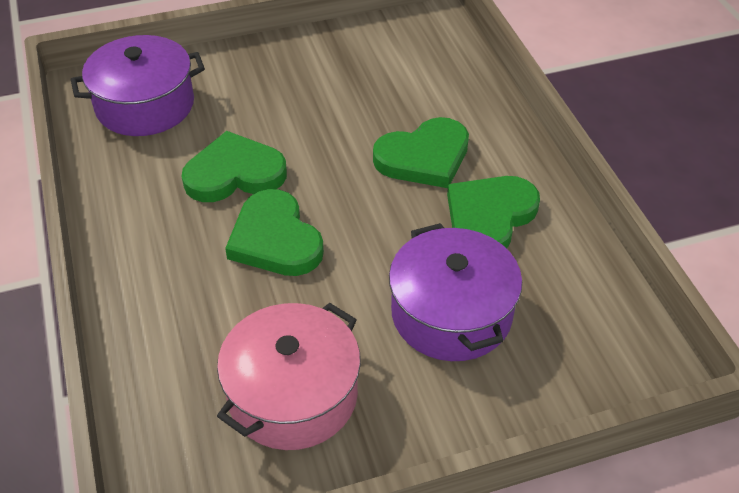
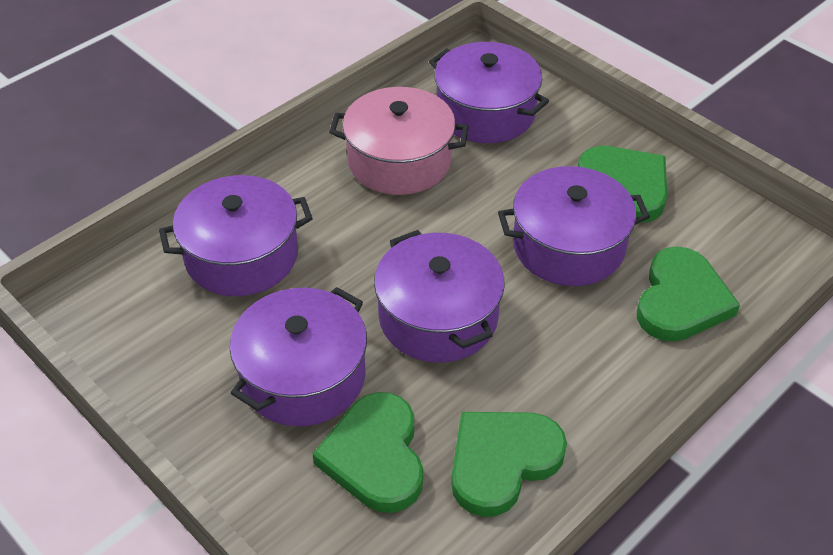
purple pot: [71,35,205,136] [389,223,522,361] = 2 -> [159,175,313,296] [230,287,367,426] [374,230,505,363] [429,42,549,143] [498,166,650,286] = 5

